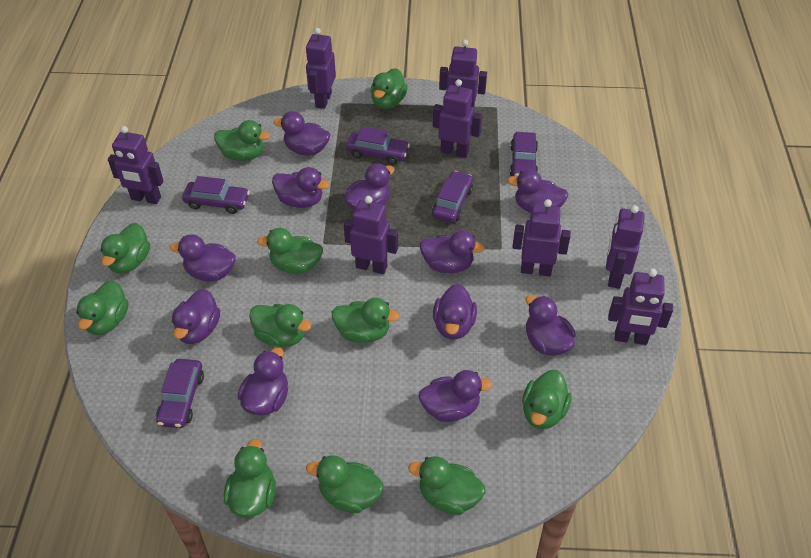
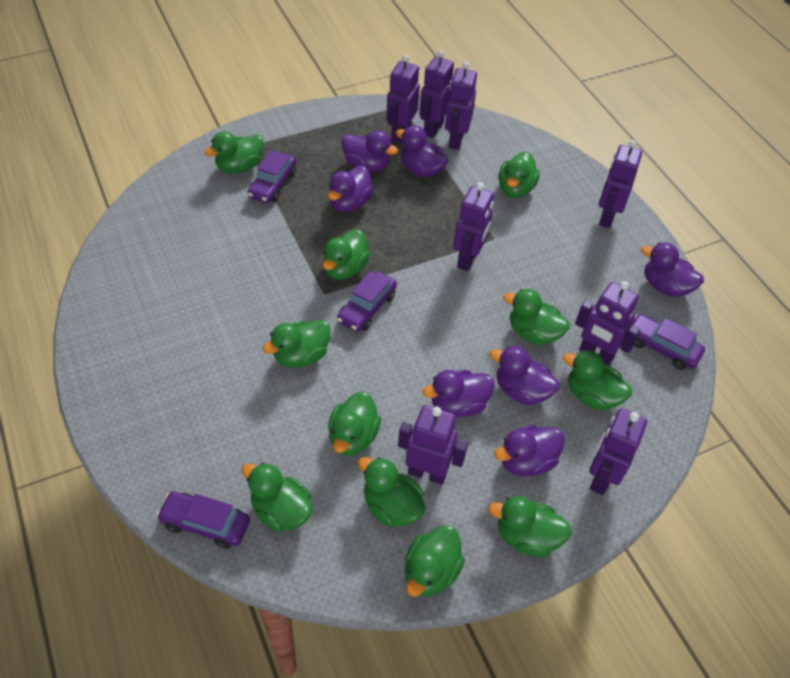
purple car: [156,359,204,428] [182,176,250,214] [346,126,410,165] [432,171,473,223] [510,132,538,177] = 5 -> [156,491,250,549] [247,150,296,203] [337,271,397,332] [631,314,705,370] = 4
purple duck: [170,234,236,282] [172,289,220,344] [238,348,288,415] [272,167,329,208] [274,111,330,156] [345,163,395,211] [418,370,493,422] [420,230,485,273] [433,284,477,340] [507,169,568,213] [526,295,576,356] = 11 -> [328,166,373,212] [342,130,398,172] [396,125,448,177] [422,370,495,417] [490,346,559,406] [494,425,565,476] [641,242,704,297] = 7

